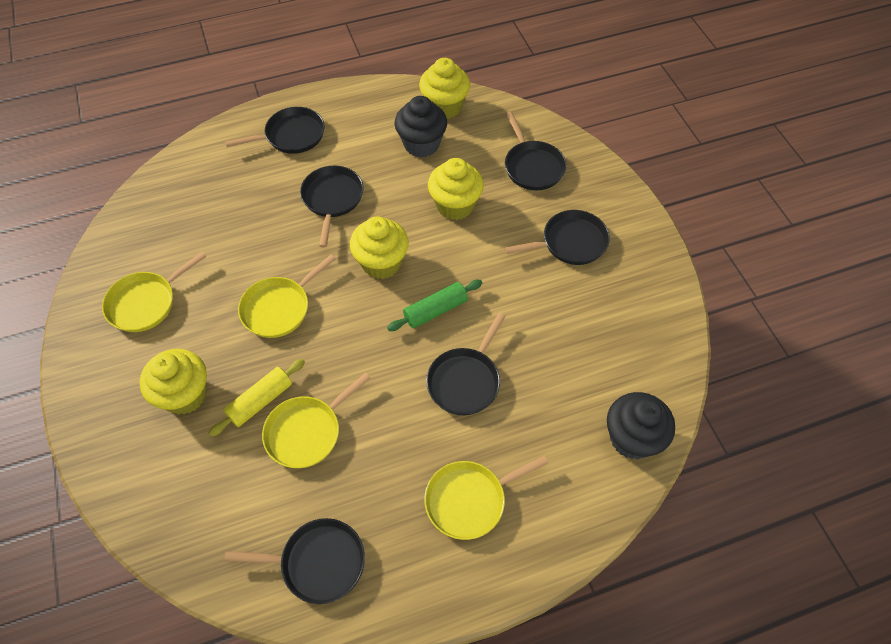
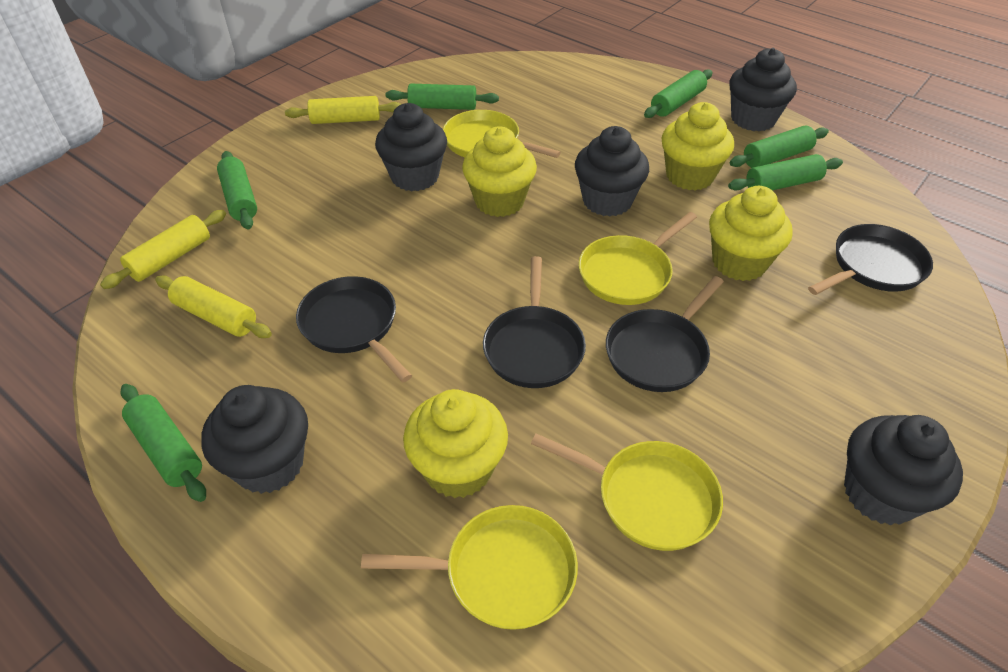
black cupcake: [394,96,447,158] [607,392,675,460] = 2 -> [201,385,308,494] [375,103,447,191] [575,126,649,217] [729,48,797,132] [844,415,963,525] = 5
black pan: [224,518,365,604] [225,107,325,154] [300,166,363,248] [426,313,506,415] [504,210,610,265] [505,111,566,190] = 6 -> [296,276,412,382] [483,256,586,388] [606,276,724,392] [808,224,933,295] = 4
green rolling pin: [387,280,482,331] = 1 -> [120,384,206,502] [217,151,257,229] [386,84,499,110] [644,69,713,118] [728,154,843,190] [730,125,829,168] = 6
yellow rolling pin: [209,359,305,437] = 1 -> [100,210,226,289] [155,276,272,338] [285,96,401,124] = 3

